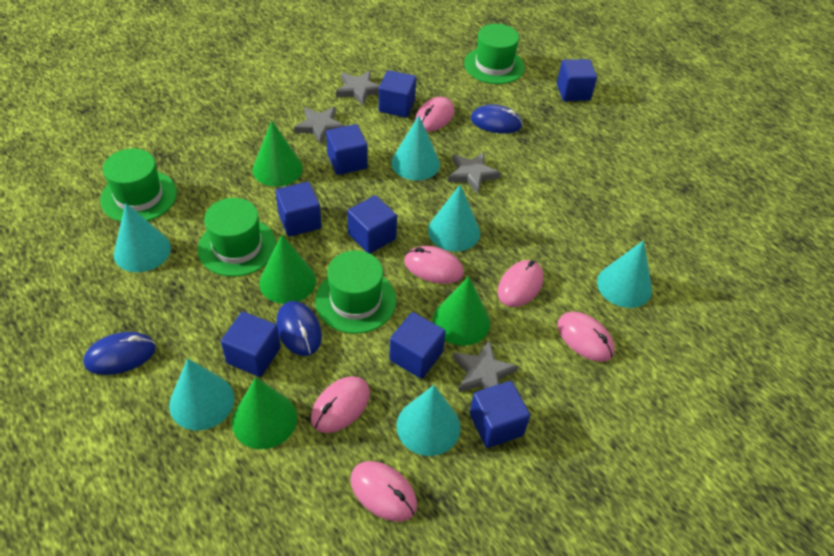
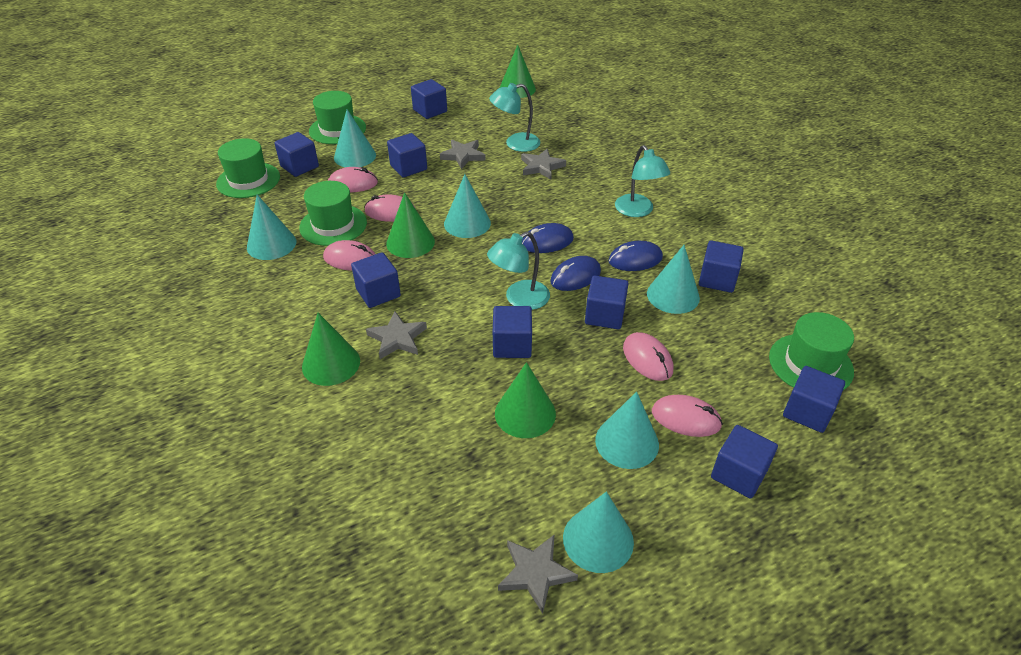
blue cube: [221,312,281,377] [275,182,322,237] [326,124,368,175] [347,195,397,254] [379,70,416,117] [389,312,446,379] [470,381,530,448] [557,59,597,101] = 8 -> [274,132,319,177] [351,252,401,308] [387,133,427,177] [411,79,447,119] [493,306,532,358] [585,276,629,329] [699,240,744,293] [711,425,778,499] [783,366,845,433] = 9
pink mouse: [311,376,370,433] [350,461,417,522] [404,246,464,284] [415,97,454,132] [497,260,544,307] [557,312,615,362] = 6 -> [323,240,375,271] [328,167,378,192] [364,194,416,222] [623,332,673,381] [652,395,723,437] = 5
turquoise lamp: none = 0 -> [487,232,550,310] [489,83,540,152] [615,145,670,217] = 3

